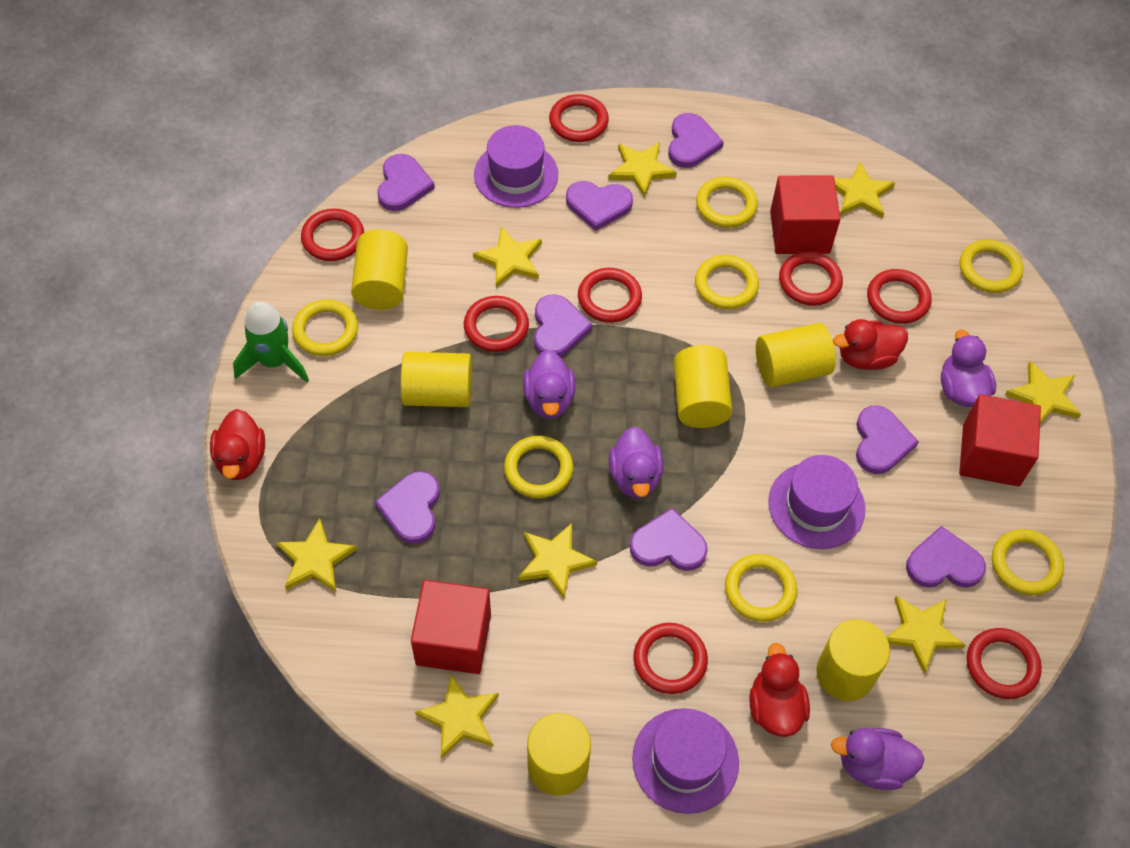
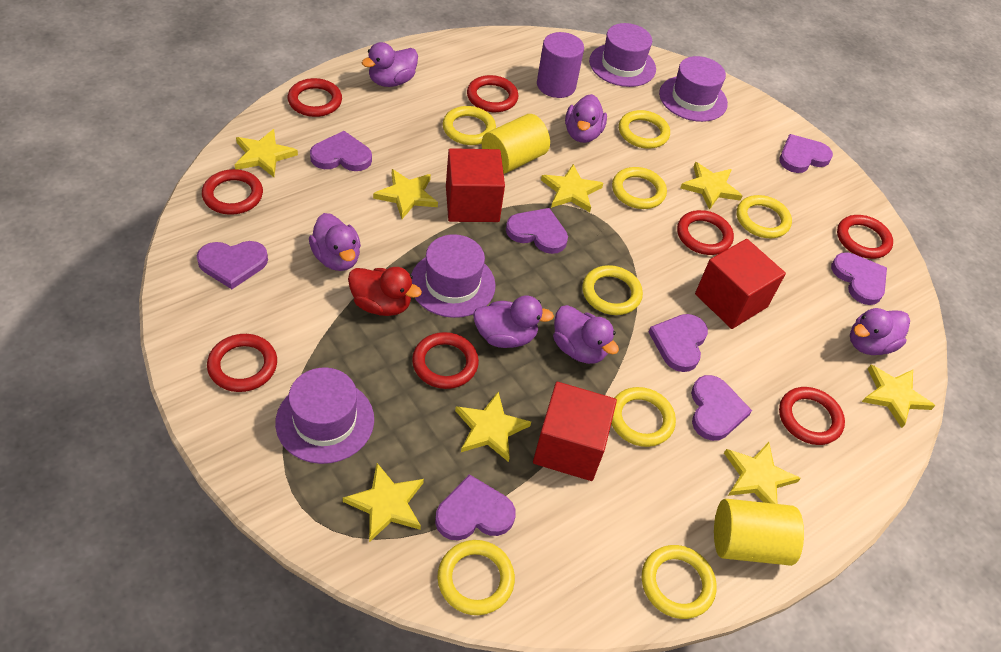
green rocket: [233,301,309,383] = 1 -> none = 0
purple cylinder: none = 0 -> [537,32,584,98] = 1
purple duck: [523,350,576,419] [609,427,663,498] [831,728,925,790] [941,330,996,407] = 4 -> [309,213,361,271] [362,42,418,87] [473,296,554,348] [553,305,619,364] [565,94,607,143] [850,308,910,355] = 6
purple hat: [474,125,558,208] [632,708,739,814] [768,455,865,549] = 3 -> [275,367,374,464] [411,234,496,318] [589,23,656,87] [659,56,728,122] = 4
red duck: [210,409,265,480] [750,643,810,737] [833,319,908,370] = 3 -> [348,267,422,316] = 1
yellow cylinder: [351,229,408,310] [401,352,472,407] [527,713,591,796] [673,345,733,428] [756,323,836,388] [816,620,890,701] = 6 -> [482,114,550,174] [714,499,804,566] = 2
yellow ring: [292,299,358,356] [504,436,573,498] [695,255,759,309] [696,177,758,228] [725,554,797,622] [960,240,1023,293] [992,529,1064,596] = 7 -> [437,540,515,615] [443,106,496,145] [582,265,643,315] [611,387,676,447] [612,167,667,209] [619,110,670,149] [642,545,716,619] [737,195,792,238] = 8

